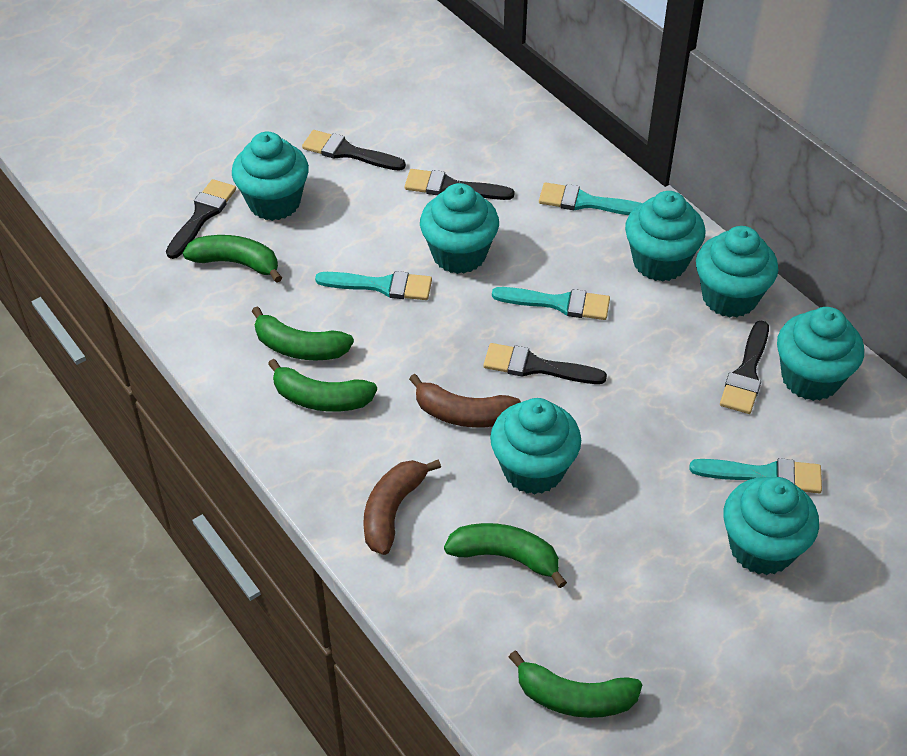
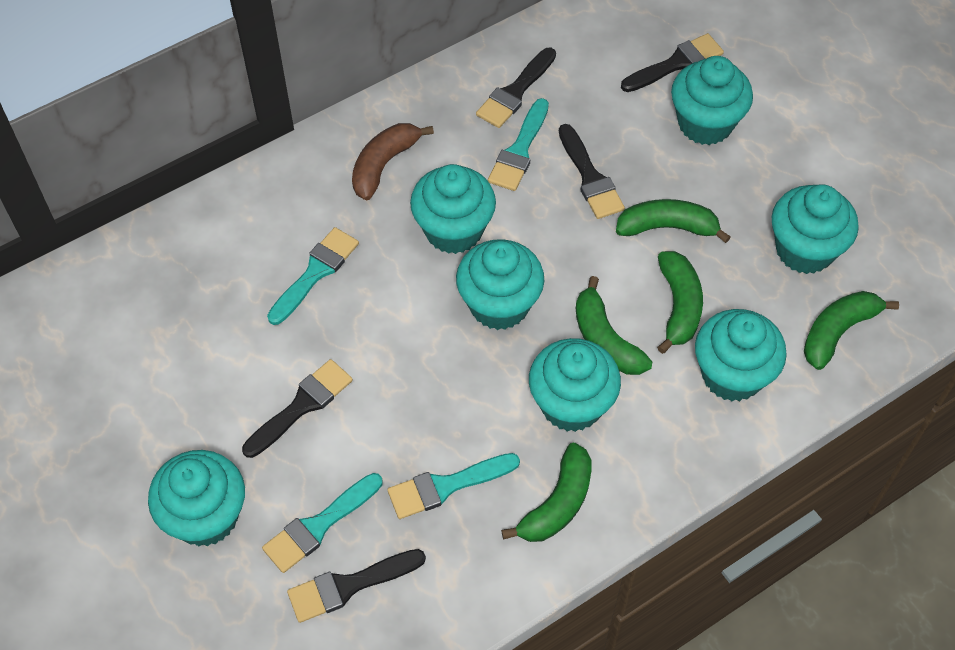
brown banana: [363,460,441,555] [409,374,521,427] = 2 -> [352,123,434,200] = 1

